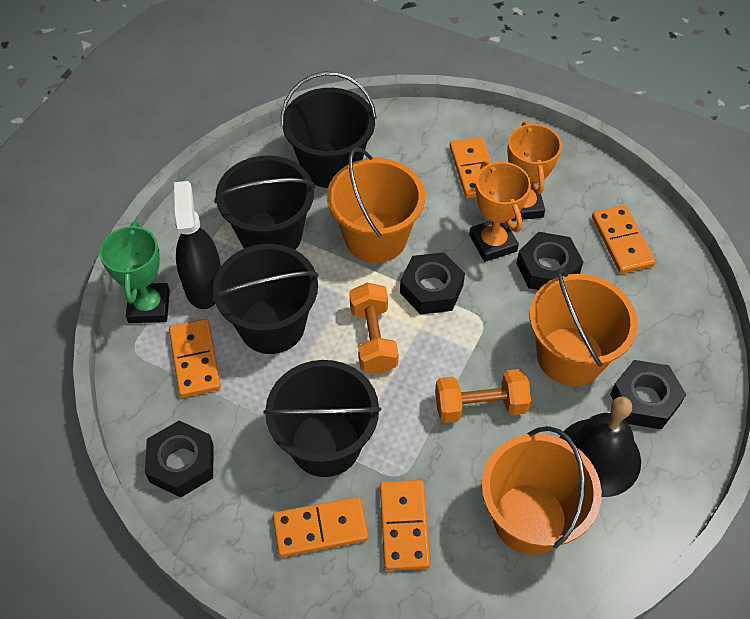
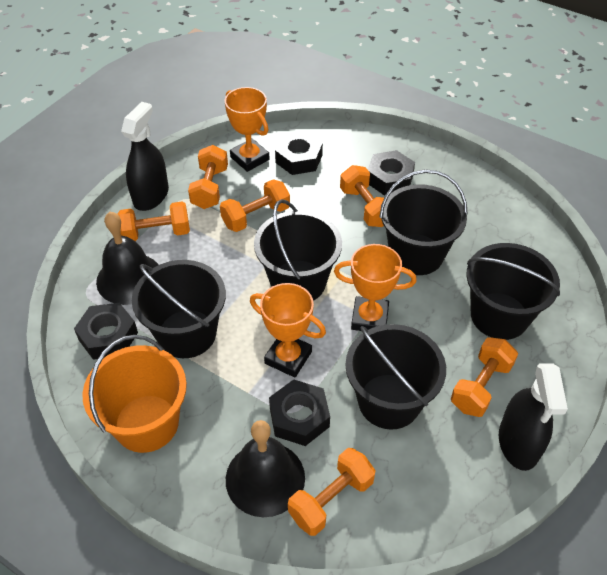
black bell: [560,397,641,497] = 1 -> [96,212,159,305] [226,420,305,517] = 2
black bucket: [212,244,319,354] [214,155,315,250] [264,360,381,477] [281,71,377,188] = 4 -> [132,260,226,358] [254,199,342,301] [346,324,446,430] [379,169,467,275] [467,243,560,340] = 5
black spray bottle: [174,181,221,309] = 1 -> [121,102,169,211] [499,363,568,471] = 2
green trophy: [100,222,170,323] = 1 -> none = 0
orange bucket: [327,147,425,263] [482,426,602,555] [530,268,638,386] = 3 -> [82,335,187,453] = 1
orange domino: [169,319,221,397] [273,497,368,557] [380,480,431,570] [449,137,492,198] [592,205,655,274] = 5 -> none = 0
orange dumbbell: [349,283,399,374] [435,369,531,423] = 2 -> [118,202,190,241] [188,145,228,209] [220,179,290,232] [288,448,376,536] [340,165,384,227] [451,337,518,417] = 6
orange trophy: [469,160,531,262] [507,121,562,221] = 2 -> [225,87,269,172] [250,283,326,378] [334,244,417,331] = 3

